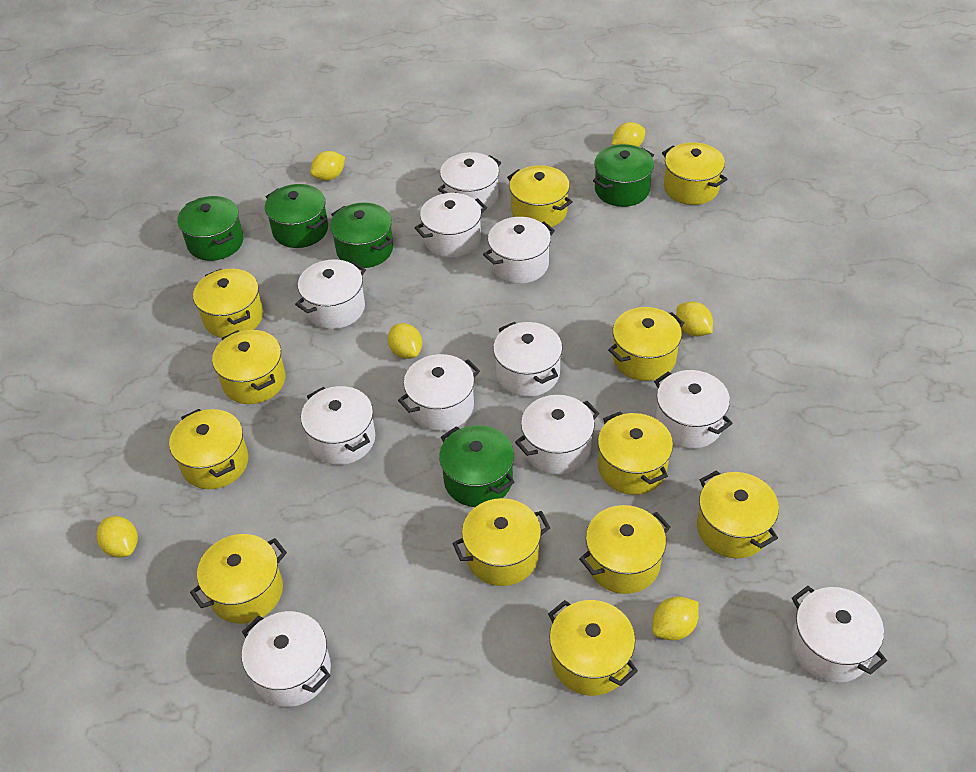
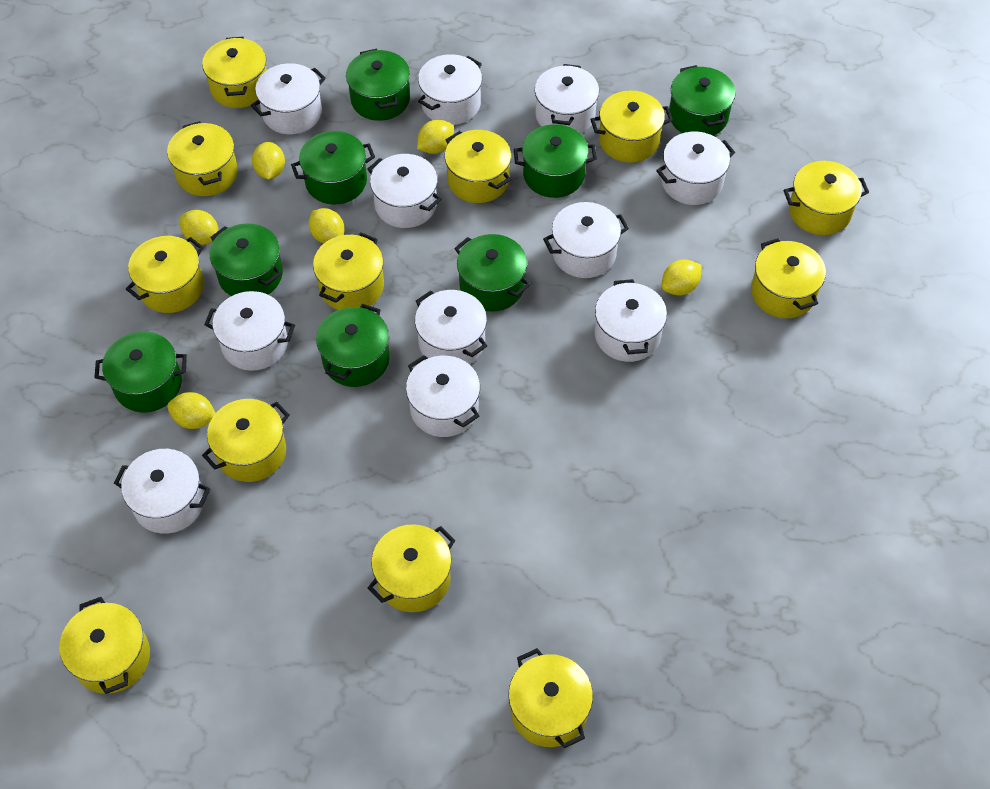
green pot: [177,196,244,261] [265,184,328,248] [330,202,393,268] [439,425,515,507] [593,144,654,207] = 5 -> [94,332,187,412] [210,223,283,296] [291,131,375,204] [316,304,390,387] [346,48,410,121] [454,234,530,311] [514,124,597,198] [669,65,736,136] = 8

